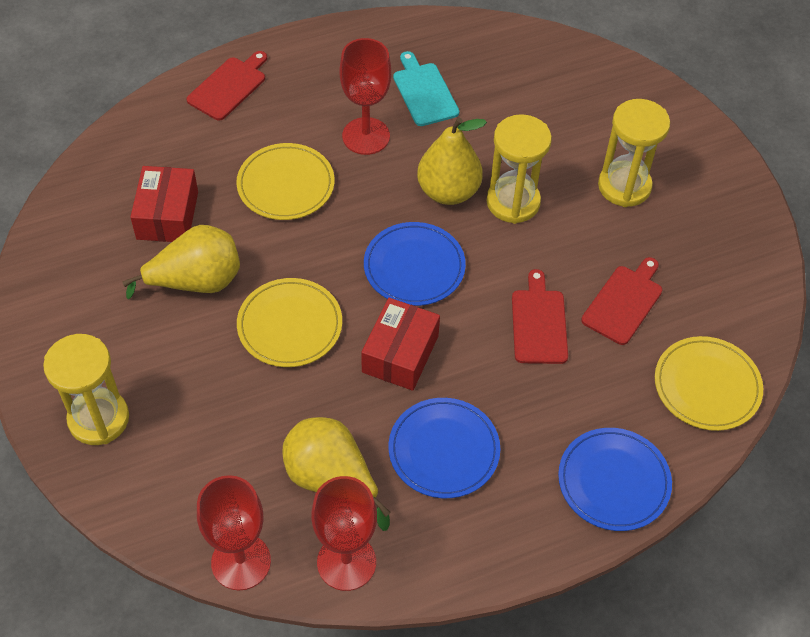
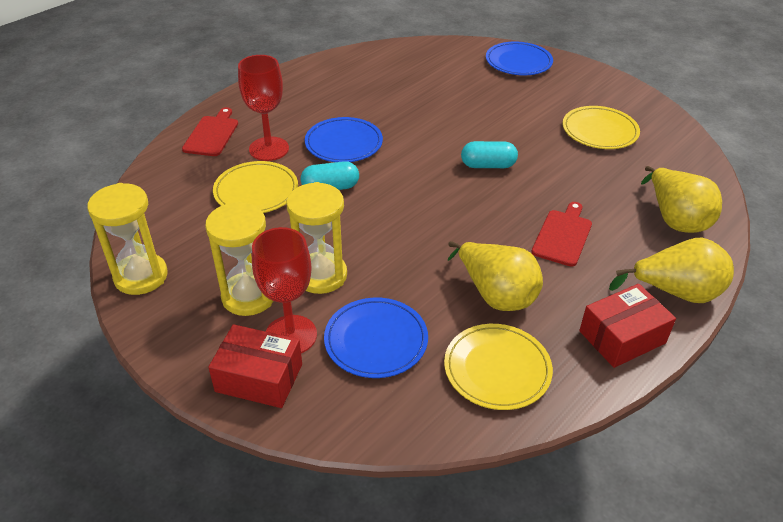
red cutting board: [187,51,267,121] [512,269,568,364] [581,257,662,345] = 3 -> [182,107,238,156] [531,202,592,267] = 2
red goblet: [197,475,271,590] [311,476,377,591] [340,38,391,155] = 3 -> [238,55,289,161] [252,227,317,353] = 2
turquoise capsule: none = 0 -> [301,161,359,190] [461,141,518,168] = 2
turquoise cutting board: [393,51,459,126] = 1 -> none = 0

